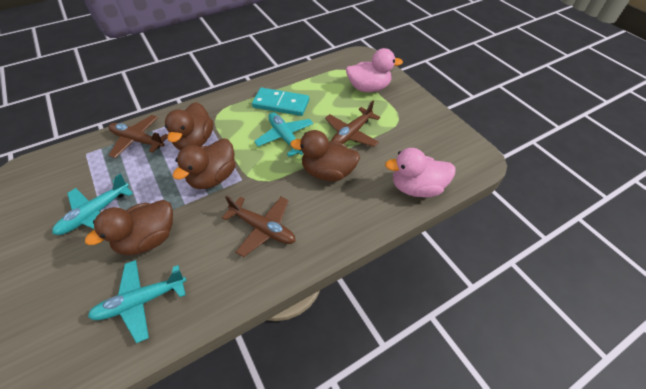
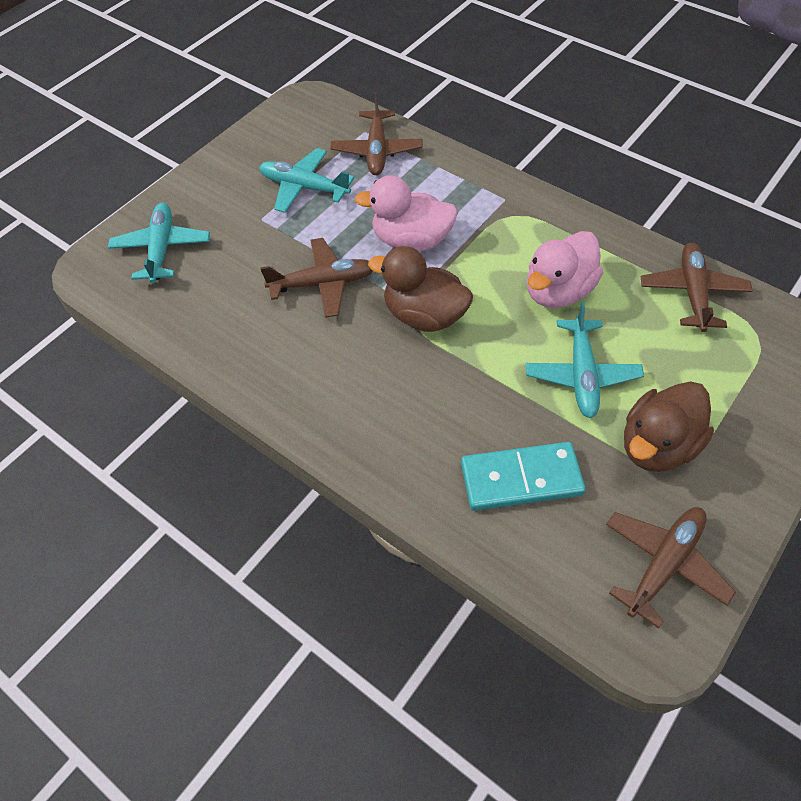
brown duck: [85,200,173,255] [165,102,214,150] [173,139,236,189] [290,130,360,181] = 4 -> [368,246,473,332] [624,381,714,472] = 2
brown plane: [108,115,168,158] [222,196,296,257] [325,101,380,147] = 3 -> [260,238,373,318] [330,92,423,175] [606,507,736,628] [641,243,753,332] = 4

